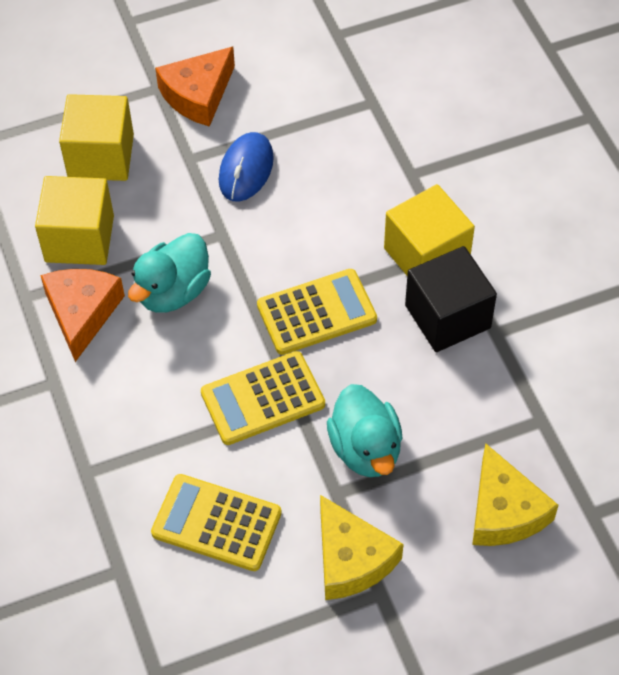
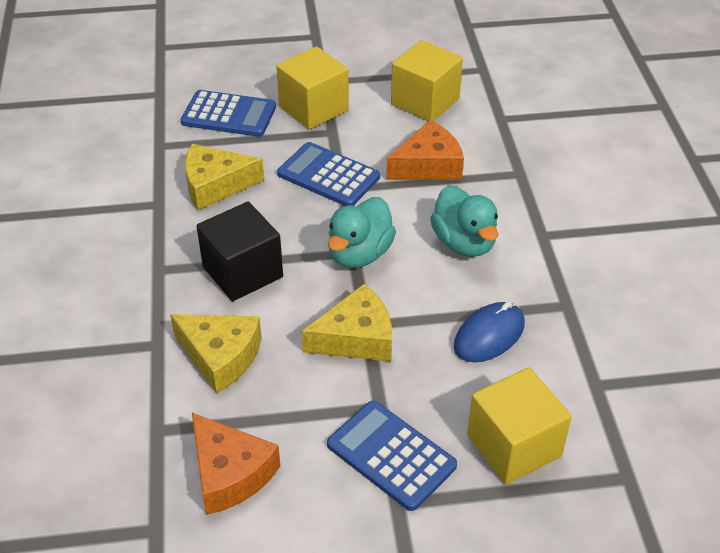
blue calculator: none = 0 -> [181,90,276,137] [277,142,380,206] [327,401,457,511] = 3
yellow calculator: [151,474,282,571] [201,351,325,445] [257,269,377,355] = 3 -> none = 0
yellow cheese: [320,495,404,600] [472,443,559,546] = 2 -> [170,314,262,393] [185,144,264,210] [301,284,392,362] = 3

